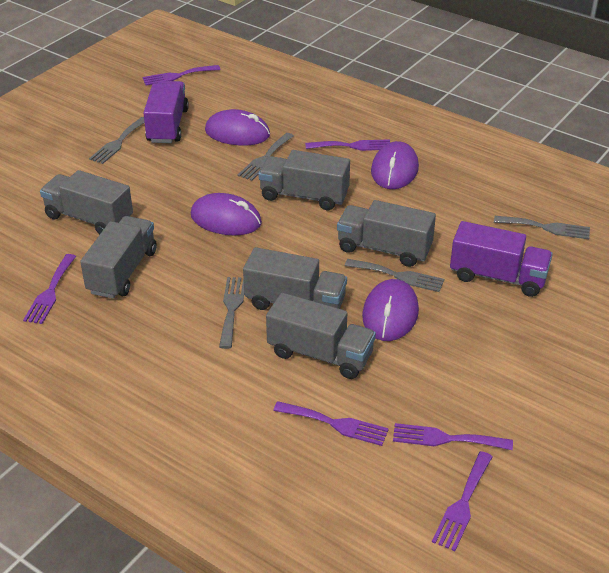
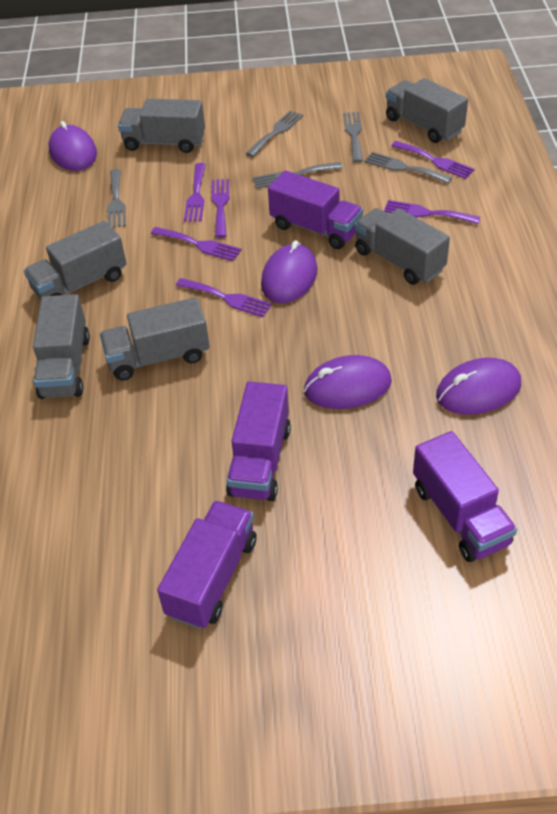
purple truck: [143,81,189,143] [450,221,553,297] = 2 -> [157,501,257,629] [226,381,291,501] [268,170,363,249] [413,431,517,562] = 4

